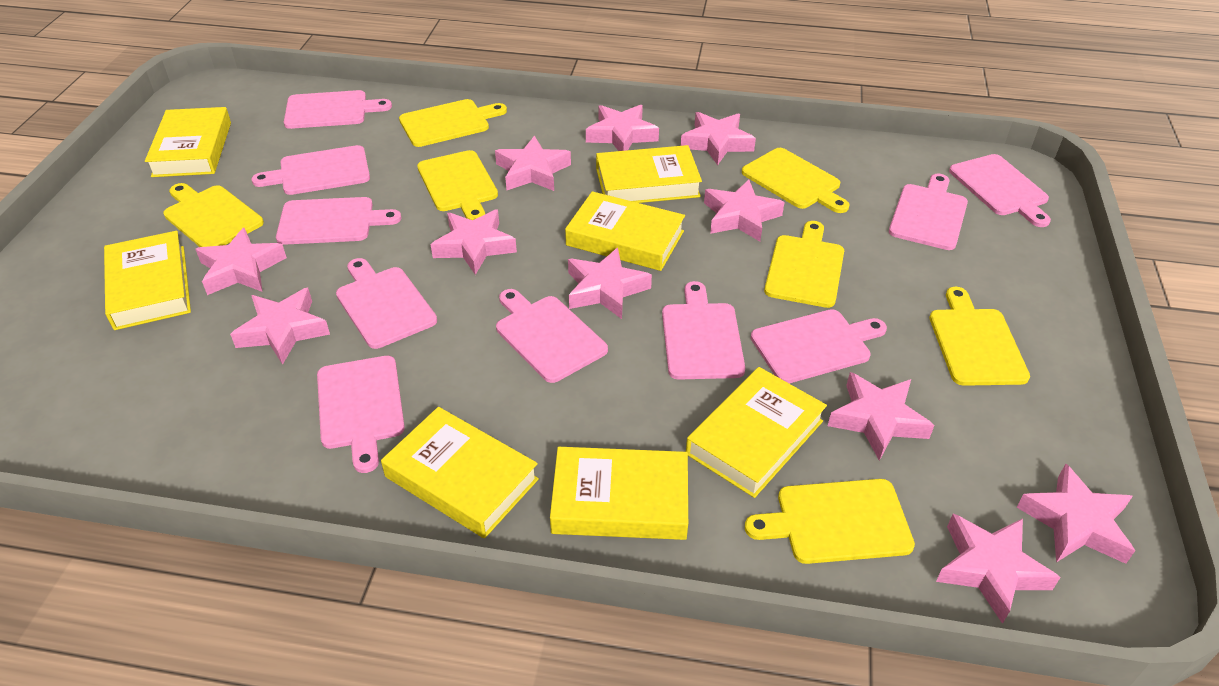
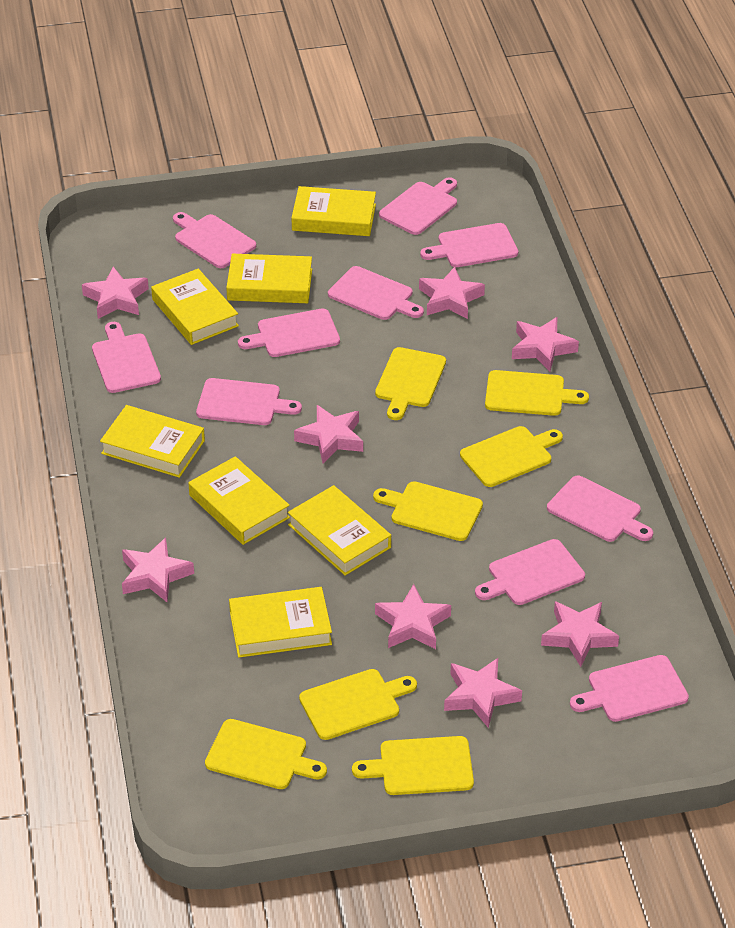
pink star: [195,228,287,295] [230,288,330,365] [431,209,517,275] [495,136,571,191] [568,248,652,319] [586,105,659,151] [681,112,756,165] [704,180,784,242] [828,372,935,461] [936,514,1061,624] [1017,464,1135,564] = 11 -> [82,267,149,319] [122,537,194,602] [294,405,363,463] [375,584,451,649] [419,267,485,319] [444,658,522,728] [512,317,579,371] [541,601,619,667] = 8

